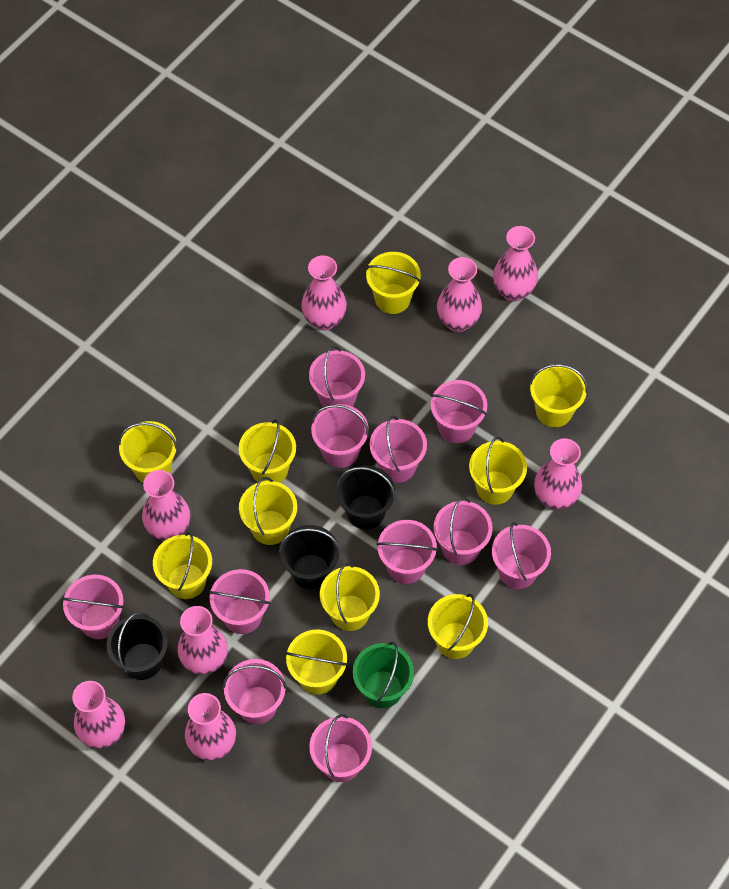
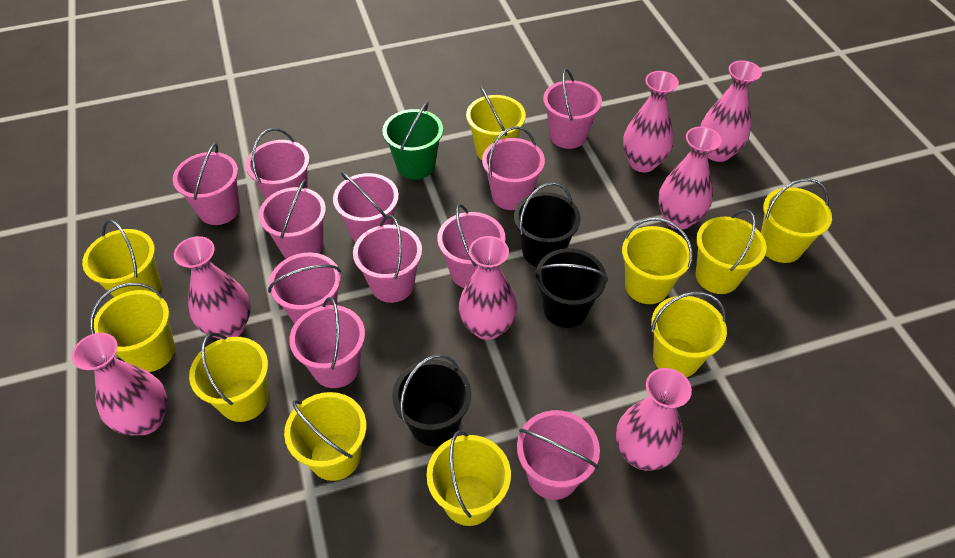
pink vase: [72,681,125,749] [142,470,190,541] [177,606,228,675] [185,693,236,761] [301,255,347,331] [437,257,482,332] [493,226,538,301] [534,438,582,510] = 8 -> [72,333,168,435] [174,236,251,339] [459,236,517,340] [616,368,692,471] [623,71,679,173] [658,127,722,230] [700,60,762,162] = 7

